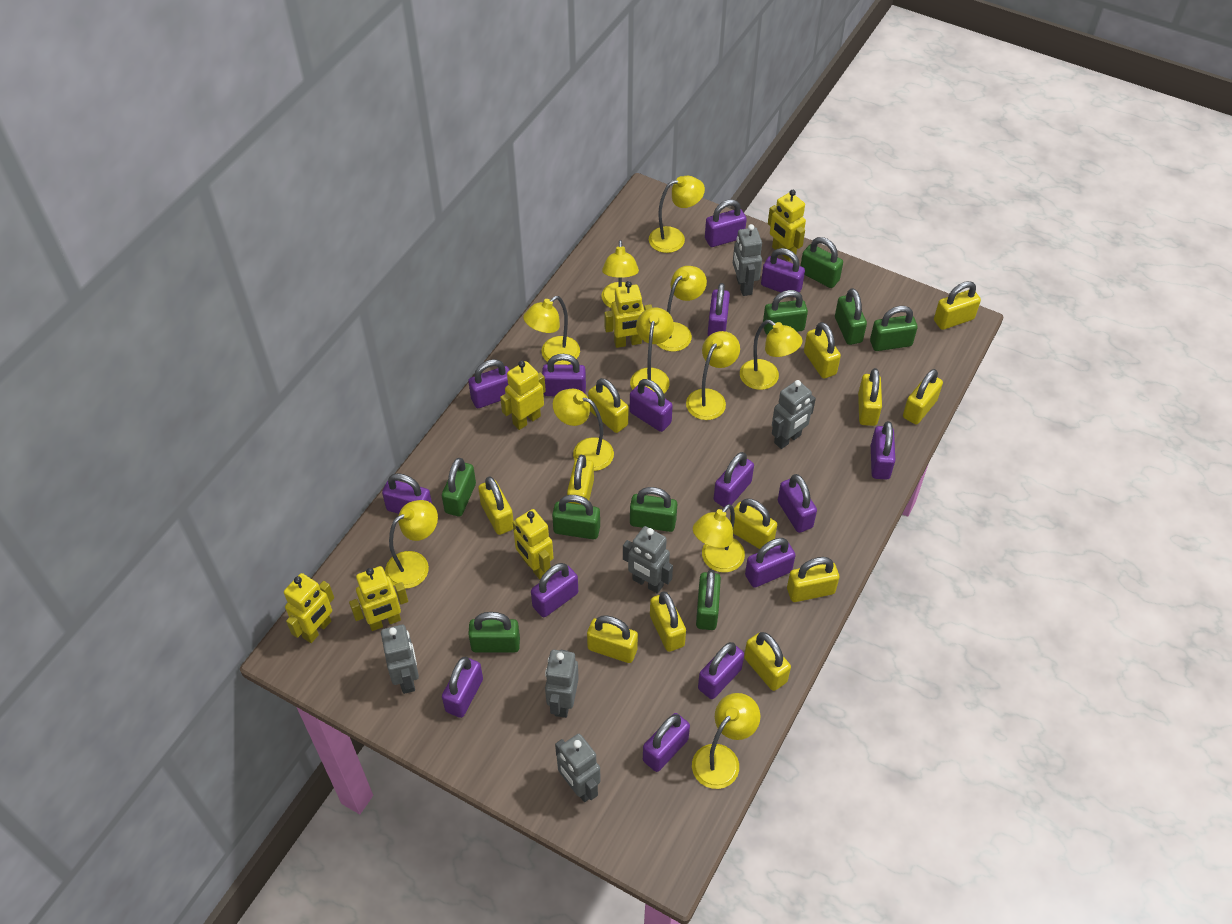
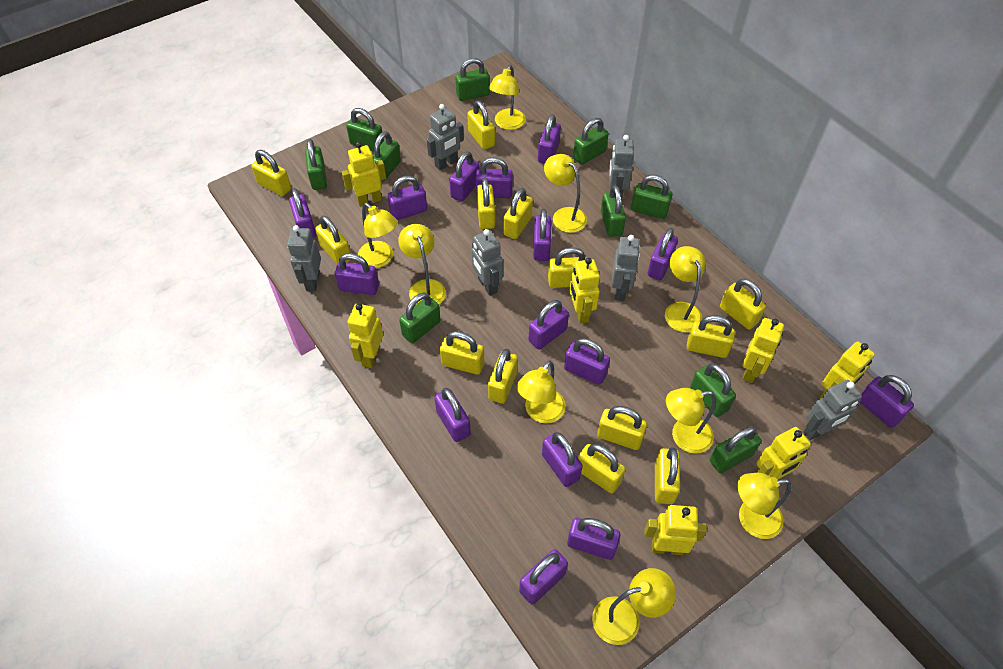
green padlock: [442,458,476,516] [468,612,520,653] [552,495,600,539] [630,487,677,532] [696,570,721,630] [763,290,808,335] [801,237,843,288] [835,288,867,345] [870,306,918,351] = 9 -> [305,139,327,190] [346,108,384,152] [372,131,401,181] [399,293,441,343] [455,58,490,101] [573,118,609,165] [601,185,626,237] [631,175,672,219] [690,363,736,417] [710,426,761,473] = 10
yellow lamp: [385,500,438,589] [523,296,580,365] [553,389,614,471] [601,240,639,308] [630,308,674,394] [649,176,705,253] [657,266,707,352] [686,331,740,420] [692,693,760,789] [693,504,745,572] [740,320,802,390] = 11 -> [358,203,398,268] [398,224,446,304] [489,65,526,130] [517,360,566,424] [544,154,587,233] [592,568,676,645] [665,246,706,332] [666,388,716,454] [737,473,791,539] = 9
yellow padlock: [478,476,514,535] [567,455,594,505] [587,616,638,663] [588,378,628,433] [650,591,686,652] [730,498,777,549] [744,632,791,691] [787,557,840,602] [804,322,841,379] [858,368,882,426] [903,369,943,424] [934,281,981,330] = 12 -> [251,150,291,196] [315,216,350,264] [440,331,484,375] [467,100,495,150] [477,177,495,229] [488,349,518,404] [503,188,533,239] [548,247,587,288] [578,444,625,493] [597,406,647,450] [655,447,680,504] [687,315,735,358] [720,279,766,330] = 13
yellow robot: [284,573,334,643] [349,566,408,631] [500,361,546,430] [513,509,554,579] [604,281,652,348] [768,190,806,261] = 6 -> [342,142,386,207] [348,303,383,368] [569,258,600,324] [645,505,707,555] [742,318,784,383] [756,427,811,480] [819,341,875,399] = 7

